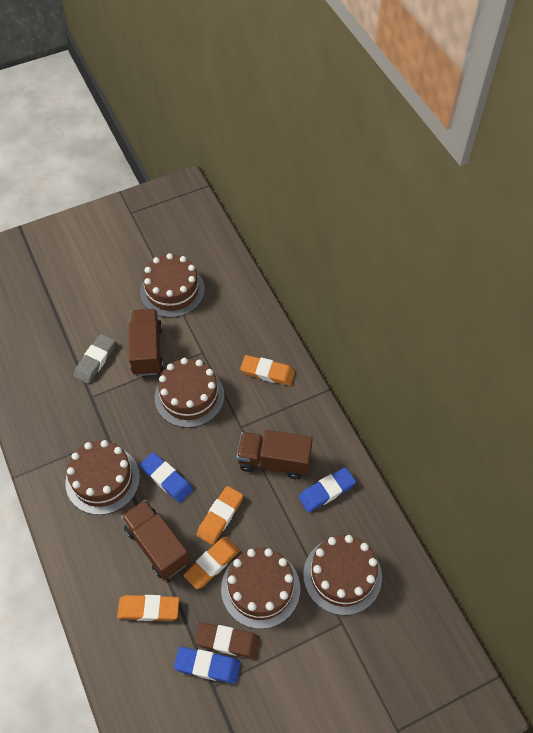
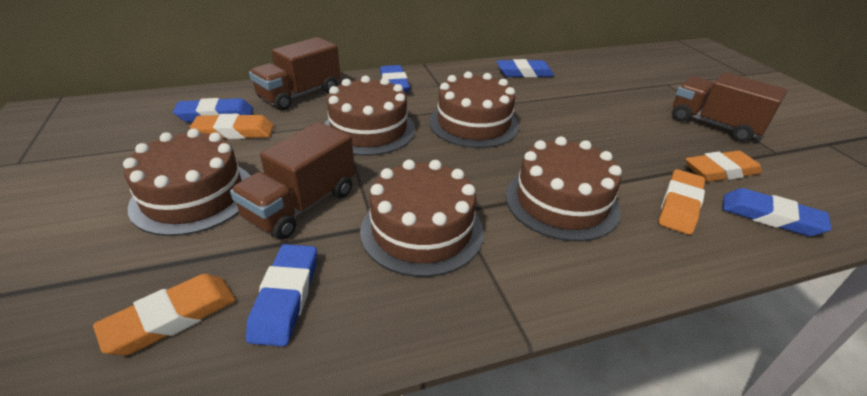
blue eraser: [140,452,193,503] [174,647,241,684] [298,467,356,513] = 3 -> [173,98,253,122] [246,244,317,347] [380,65,410,93] [497,59,554,78] [722,188,832,236] = 5
brown eraser: [195,622,260,659] = 1 -> none = 0
grey eraser: [74,334,115,384] = 1 -> none = 0

